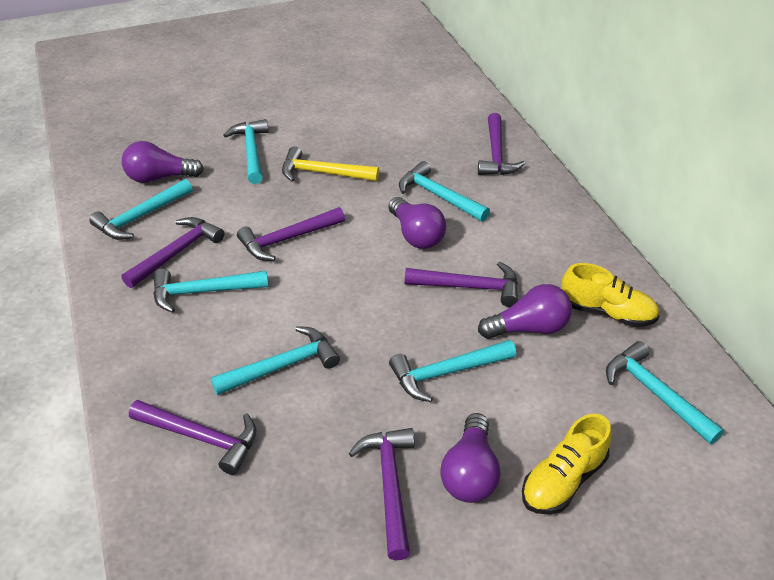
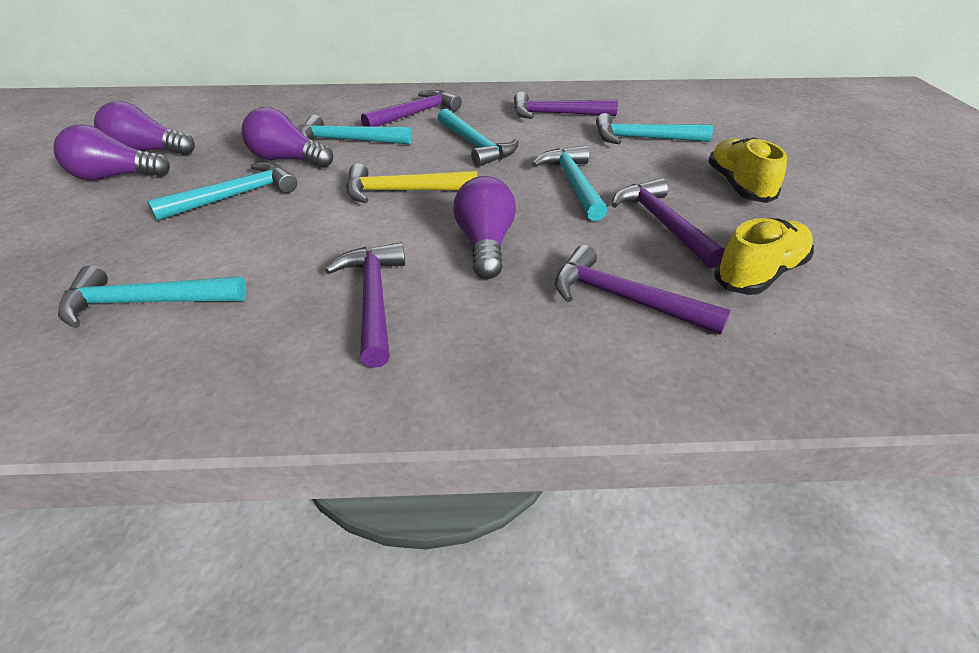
purple hammer: [121,217,224,288] [129,400,256,475] [237,207,345,261] [349,428,415,561] [405,262,518,307] [478,113,525,175] = 6 -> [325,242,405,368] [361,90,462,126] [514,92,618,119] [555,245,731,335] [612,178,725,268] = 5
turquoise hammer: [89,179,193,240] [153,269,269,313] [211,326,340,395] [223,119,269,184] [389,340,516,402] [399,161,490,222] [606,341,724,444] = 7 -> [58,265,246,328] [148,162,297,221] [300,115,412,145] [438,109,519,167] [532,145,607,221] [596,113,713,144] = 6

